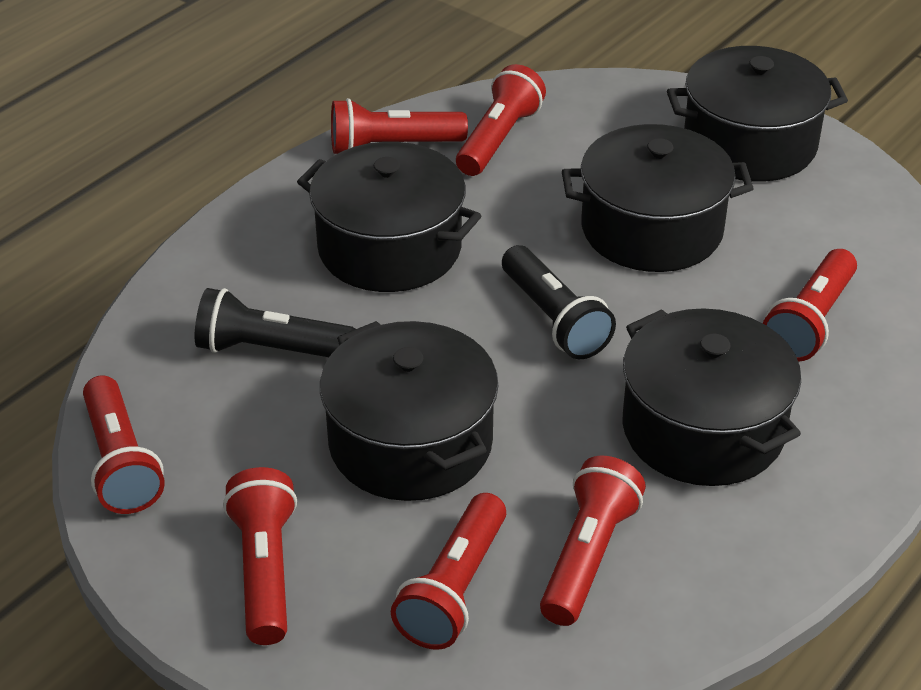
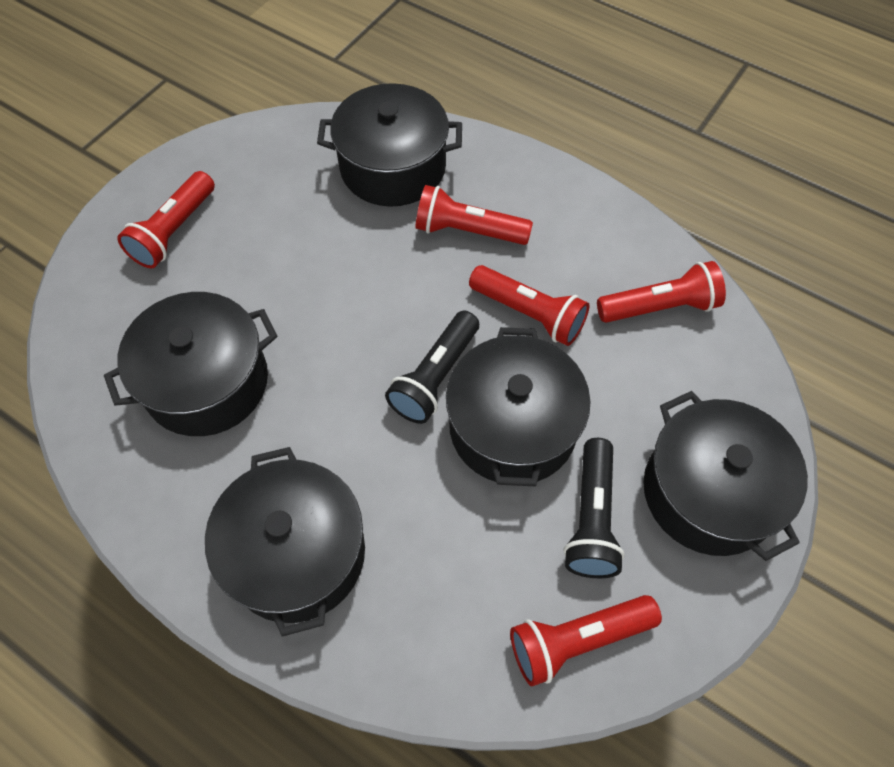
red flashlight: [83,375,165,514] [223,467,297,645] [331,98,468,154] [391,493,506,650] [456,64,546,176] [540,455,646,626] [763,249,857,362] = 7 -> [117,171,215,268] [416,185,533,245] [469,265,590,346] [510,595,662,687] [597,261,726,323] = 5

